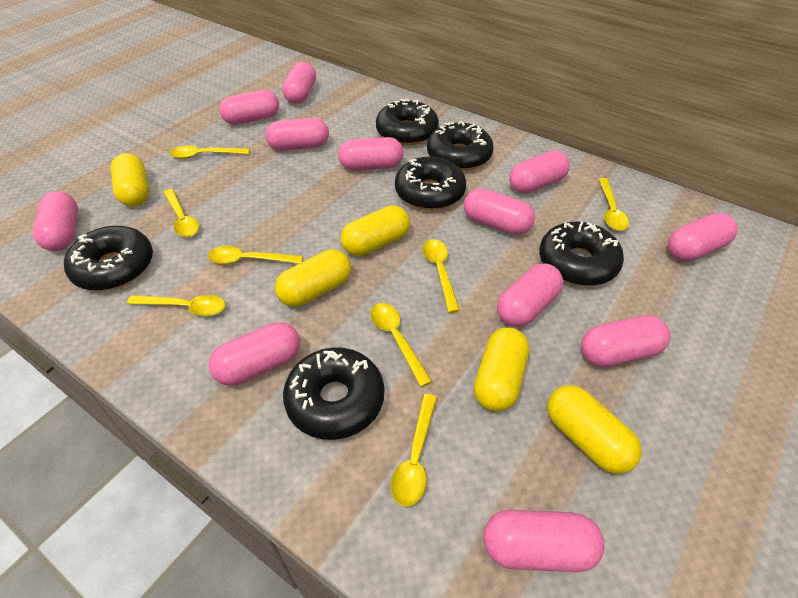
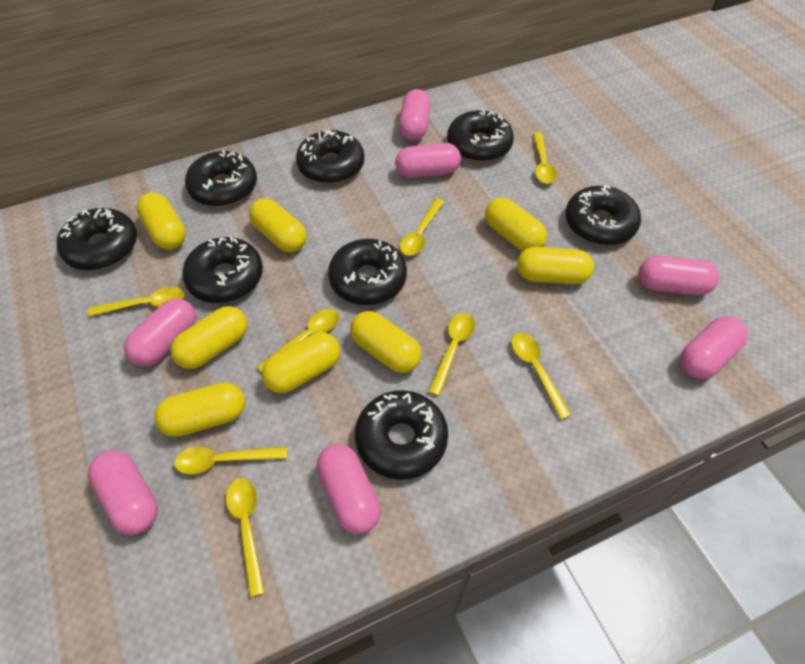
black donut: [64,226,153,291] [283,347,384,440] [376,99,439,145] [395,157,466,210] [427,121,494,171] [539,222,624,286] = 6 -> [57,208,137,270] [182,236,263,303] [185,150,257,207] [296,130,365,184] [328,239,407,305] [355,390,448,480] [447,109,514,162] [565,185,641,246] = 8
pink capsule: [33,191,78,251] [209,322,300,386] [219,90,279,125] [266,118,329,151] [282,62,316,104] [338,137,403,171] [464,188,535,235] [484,510,605,572] [497,263,563,327] [509,150,570,194] [581,315,671,367] [668,213,738,261] = 12 -> [88,450,158,535] [124,298,196,366] [317,444,381,534] [395,143,461,178] [399,89,431,141] [638,256,719,295] [680,316,748,379] = 7
yellow capsule: [111,153,149,207] [275,249,351,307] [341,205,410,256] [474,327,529,412] [547,385,642,474] = 5 -> [136,193,186,250] [154,382,245,437] [170,306,247,369] [249,198,307,253] [262,332,340,393] [350,311,422,373] [485,198,547,251] [517,247,594,284] = 8

